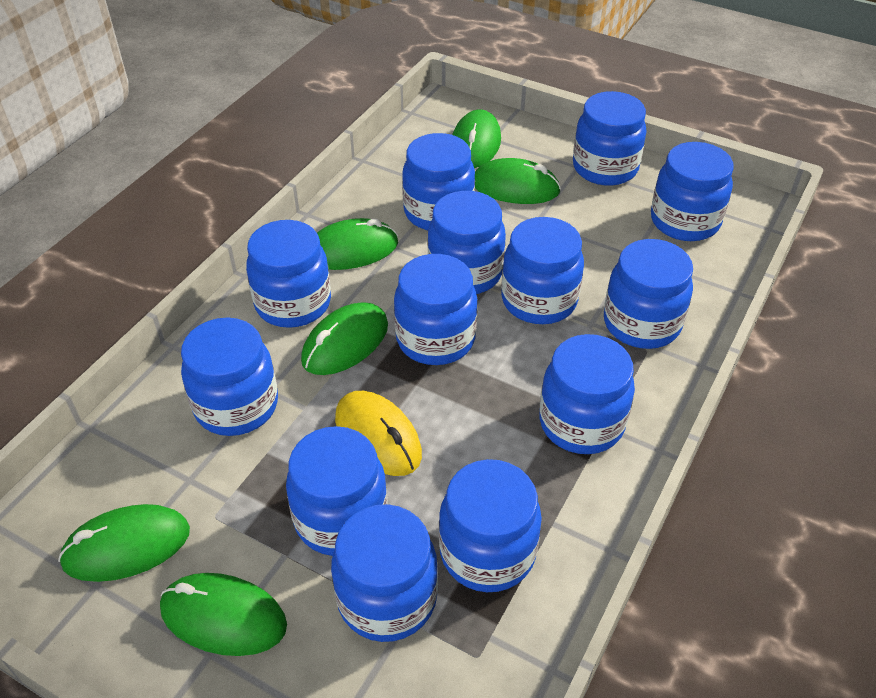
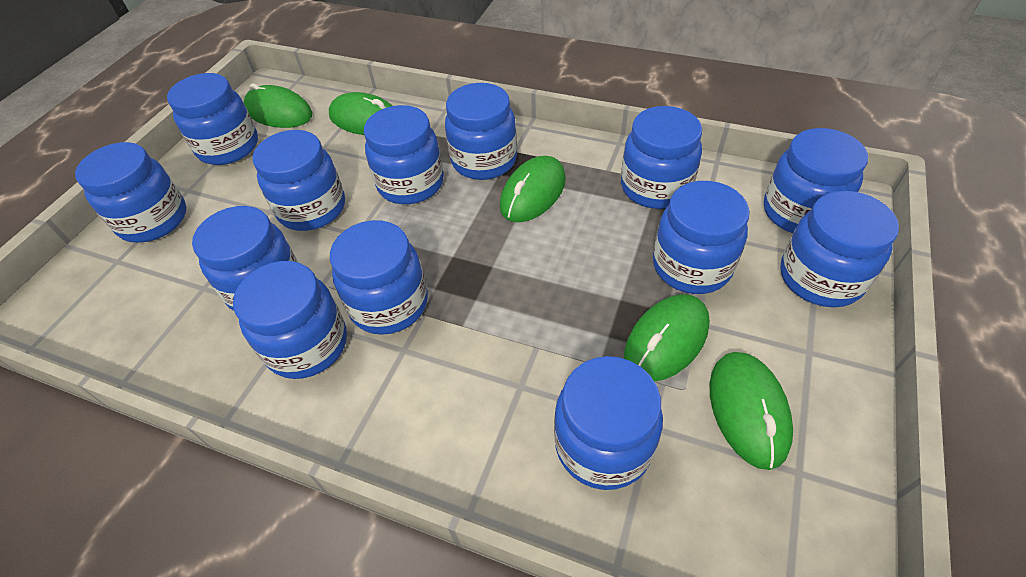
green mouse: [58,504,190,582] [160,573,287,656] [301,302,388,375] [317,218,398,270] [452,109,501,168] [475,158,561,204] = 6 -> [244,83,312,128] [329,92,392,135] [500,156,566,222] [624,294,710,382] [710,352,793,470] = 5
yellow mouse: [335,391,422,476] = 1 -> none = 0

